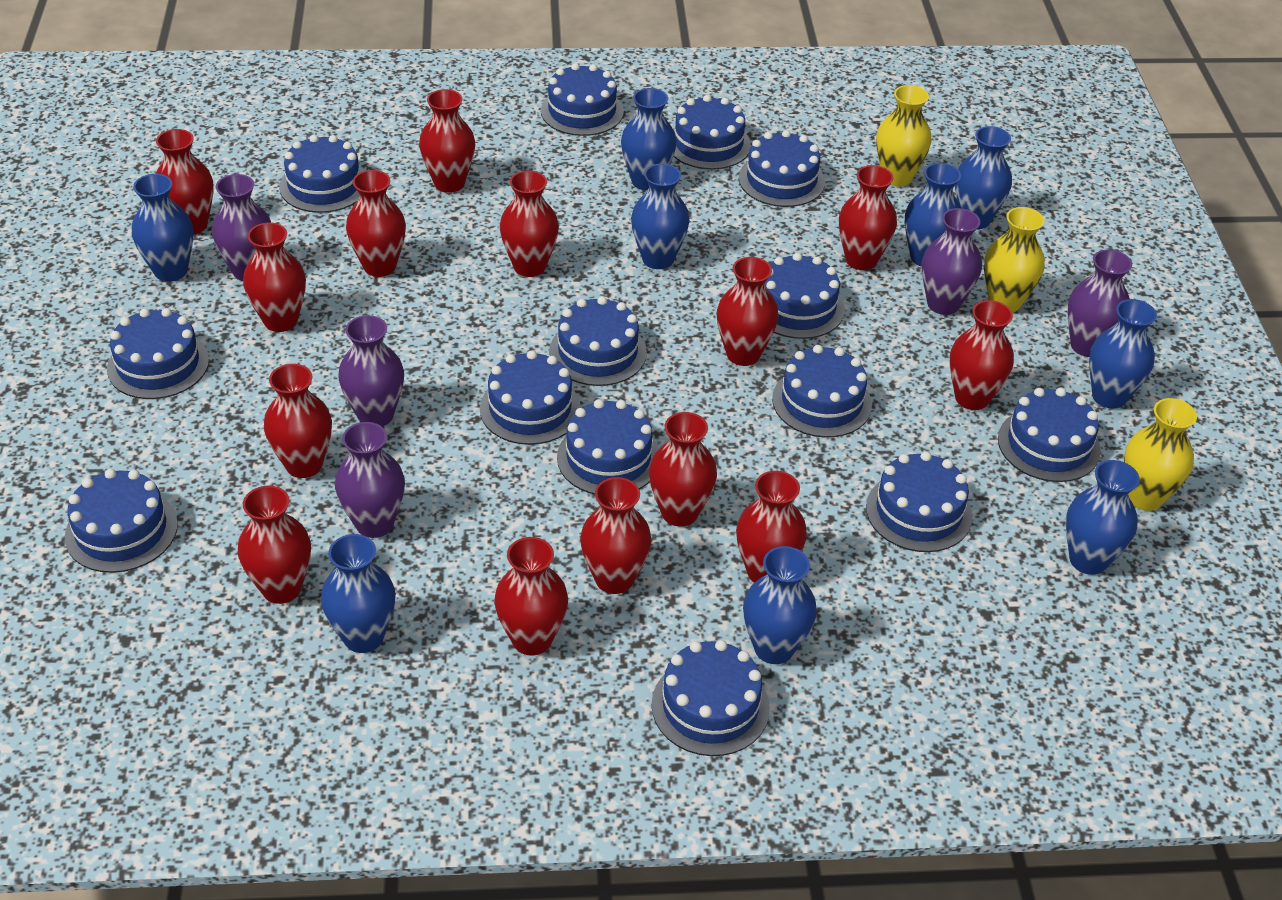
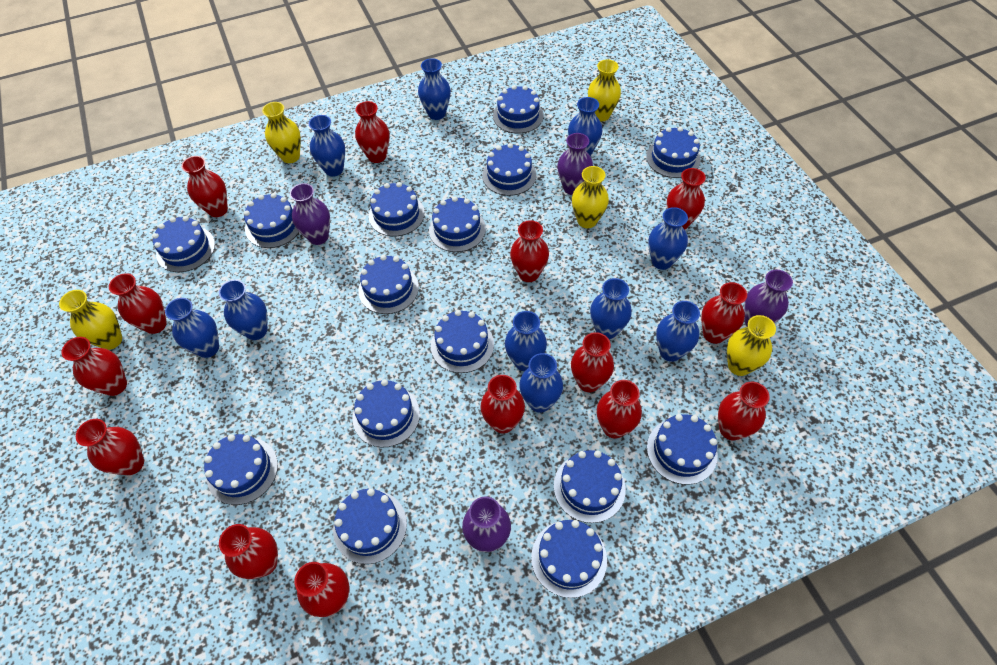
blue cake: [65,469,178,573] [107,308,209,399] [279,135,363,213] [480,350,581,445] [541,63,624,136] [549,296,647,386] [557,399,659,494] [651,640,770,756] [673,95,751,170] [739,130,825,207] [765,253,845,339] [772,345,872,438] [866,452,972,552] [998,388,1101,482] = 14 -> [152,216,215,272] [204,434,278,505] [244,193,299,248] [333,488,407,564] [352,379,420,447] [358,255,419,314] [369,182,425,237] [429,196,486,252] [431,310,494,373] [482,143,536,196] [493,85,544,134] [531,520,607,598] [554,450,626,523] [646,127,701,178] [647,414,718,485] = 15
blue vase: [132,174,193,282] [321,534,396,653] [621,88,676,191] [631,164,690,269] [743,546,817,664] [905,163,961,267] [955,126,1012,229] [1066,460,1140,575] [1089,299,1157,409] = 9 -> [165,298,219,358] [219,280,268,340] [309,115,345,177] [418,58,451,120] [505,311,547,371] [519,353,563,413] [568,97,602,156] [590,278,632,339] [648,207,688,270] [656,301,700,362] = 10
purple vase: [212,174,271,281] [335,422,405,538] [338,315,404,427] [922,208,982,315] [1067,249,1132,357] = 5 -> [290,183,330,245] [462,496,511,552] [557,133,593,195] [744,270,793,327] = 4
yellow vase: [876,85,931,187] [984,207,1045,313] [1124,398,1197,511] = 3 -> [59,290,122,350] [262,102,301,163] [572,166,609,228] [588,59,621,121] [727,315,776,376] = 5

